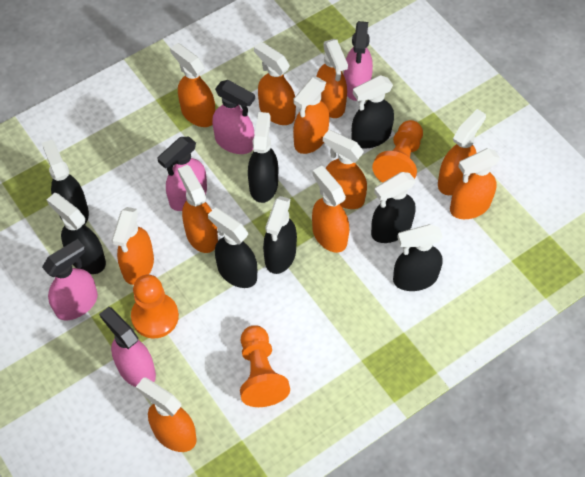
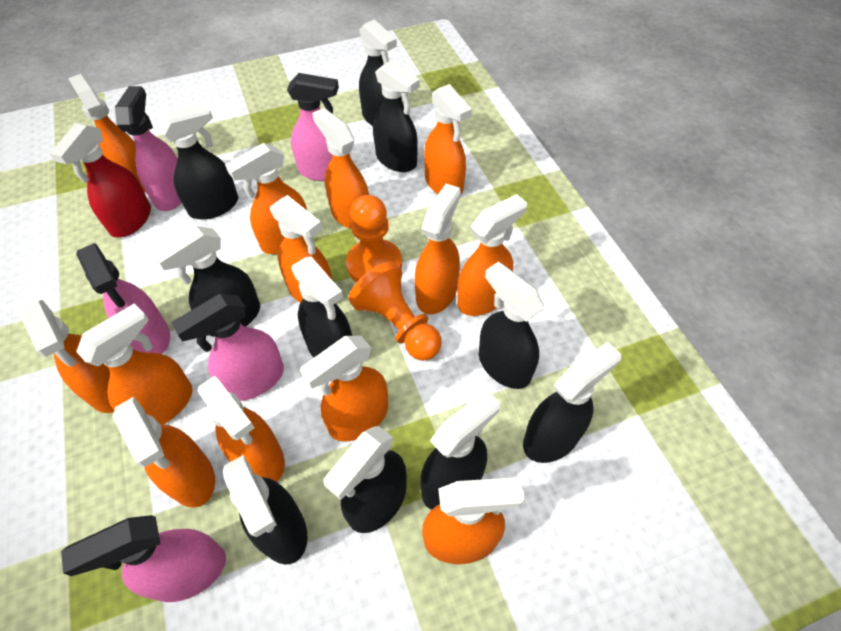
black spray bottle: [42,140,89,225] [47,193,106,274] [208,207,257,288] [248,112,278,203] [263,196,297,274] [351,75,394,149] [371,172,416,243] [393,224,443,291] = 8 -> [153,226,260,337] [157,103,238,220] [223,455,307,564] [292,256,352,358] [323,426,407,533] [359,19,397,126] [373,60,420,172] [420,389,500,510] [479,262,544,389] [523,342,621,463] = 10
orange pawn: [131,275,179,338] [240,325,290,407] [372,120,423,183] = 3 -> [346,195,402,283] [348,261,442,361] = 2
orange spray bottle: [112,207,154,285] [136,377,197,452] [170,43,215,127] [178,165,218,253] [254,42,296,125] [293,77,330,154] [312,166,349,253] [316,39,348,118] [323,130,367,209] [438,109,486,195] [450,148,500,219] = 11 -> [19,300,114,413] [68,74,145,192] [76,303,193,425] [112,397,215,508] [197,376,285,482] [225,143,307,254] [270,195,332,303] [300,336,388,442] [312,108,369,229] [415,184,461,314] [422,477,525,564] [424,84,472,194] [457,194,527,316] = 13
red spray bottle: none = 0 -> [50,123,151,238] = 1

